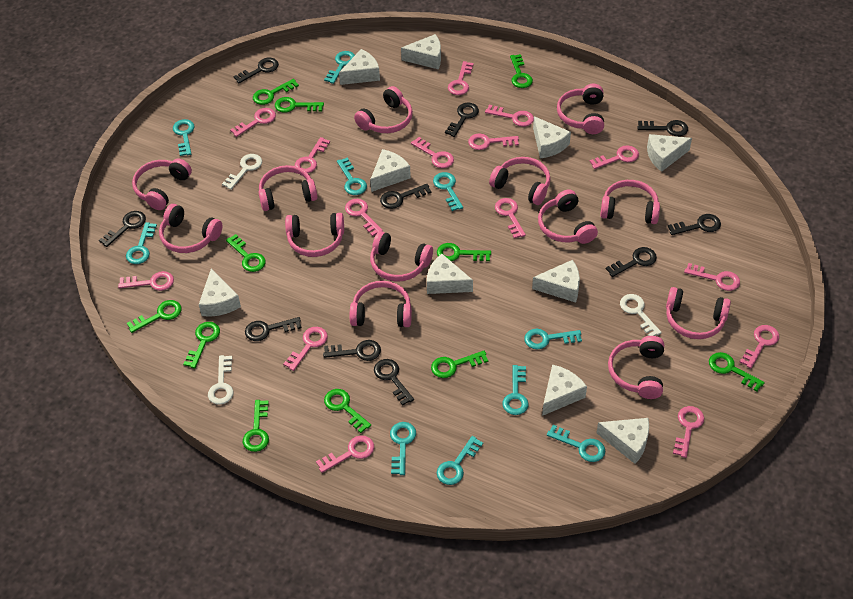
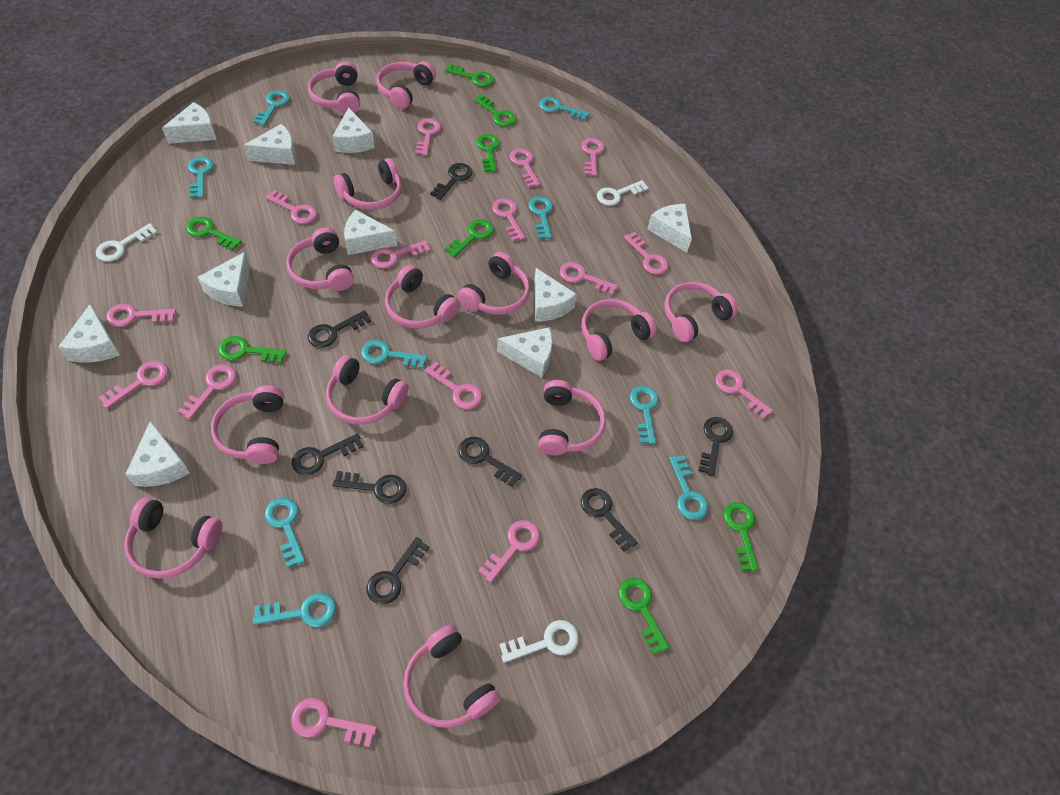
black key: [99,211,146,247] [233,58,279,83] [245,317,301,341] [323,340,381,361] [374,359,414,406] [380,184,431,209] [445,102,479,137] [606,247,657,277] [637,120,688,136] [668,214,721,235] = 10 -> [292,433,364,475] [308,310,371,348] [332,471,406,504] [366,537,430,604] [430,163,472,200] [458,437,522,487] [581,488,638,552] [699,417,733,476] = 8
green key: [127,300,182,333] [183,322,220,369] [226,234,266,272] [243,400,269,452] [253,79,299,105] [275,97,324,113] [324,389,371,433] [431,351,488,378] [437,243,491,261] [510,54,533,88] [709,352,765,391] = 11 -> [186,217,242,250] [218,336,286,364] [445,64,494,87] [445,219,494,257] [474,95,516,127] [476,134,500,172] [619,578,670,654] [724,502,759,572] = 8
turquoise key: [126,222,157,264] [173,119,195,156] [324,51,355,84] [337,157,367,195] [390,422,416,475] [433,172,463,211] [437,436,483,485] [503,365,528,415] [524,329,582,350] [547,425,605,462] = 10 -> [188,157,214,198] [253,90,290,126] [253,593,336,627] [265,497,305,567] [361,340,427,369] [528,196,553,239] [539,97,590,121] [630,386,659,444] [669,455,708,520] = 9

